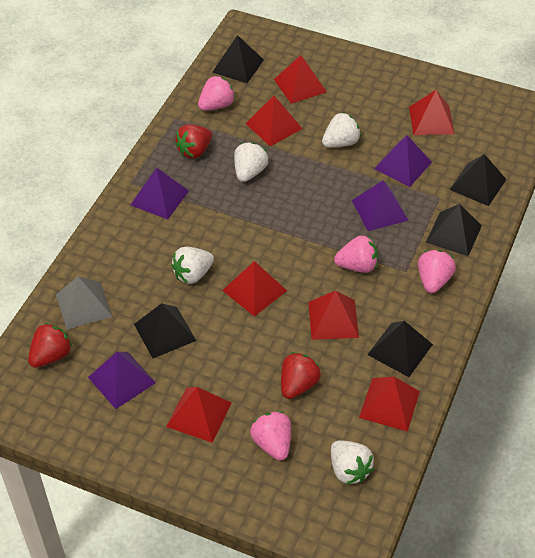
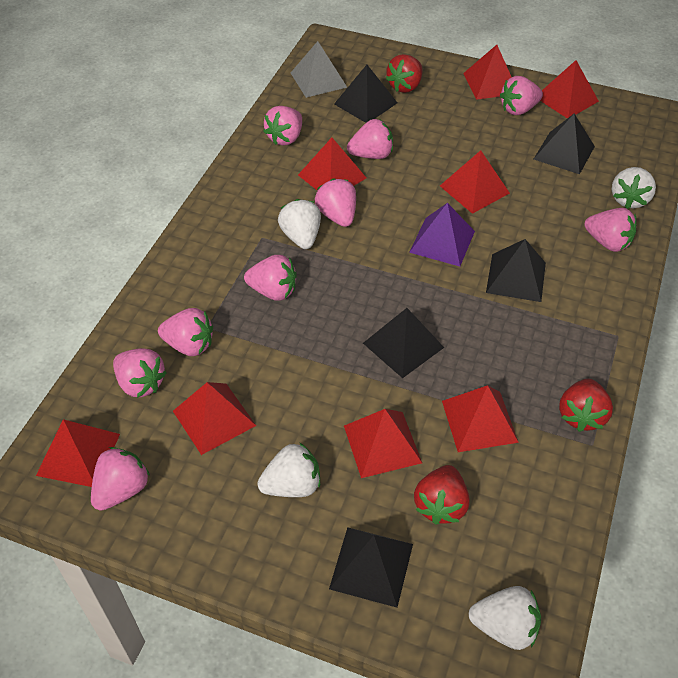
pink strawberry: [198,76,235,111] [250,411,291,461] [334,235,378,273] [418,250,456,293] = 4 -> [91,447,150,511] [113,348,167,398] [158,308,213,356] [244,255,297,301] [263,106,302,145] [315,179,356,227] [347,119,393,159] [500,76,543,115] [584,208,637,252] = 9
purple pyramid: [88,352,156,409] [131,168,189,219] [352,180,409,231] [374,135,432,187] = 4 -> [409,203,475,267] = 1
red pyramid: [166,387,232,443] [222,261,287,317] [245,96,302,146] [274,55,327,104] [308,291,359,340] [359,376,420,432] [409,90,454,135] = 7 -> [36,419,120,487] [173,382,256,455] [298,138,366,191] [344,409,422,478] [440,150,510,214] [442,385,519,452] [463,45,511,100] [540,60,599,118] = 8

